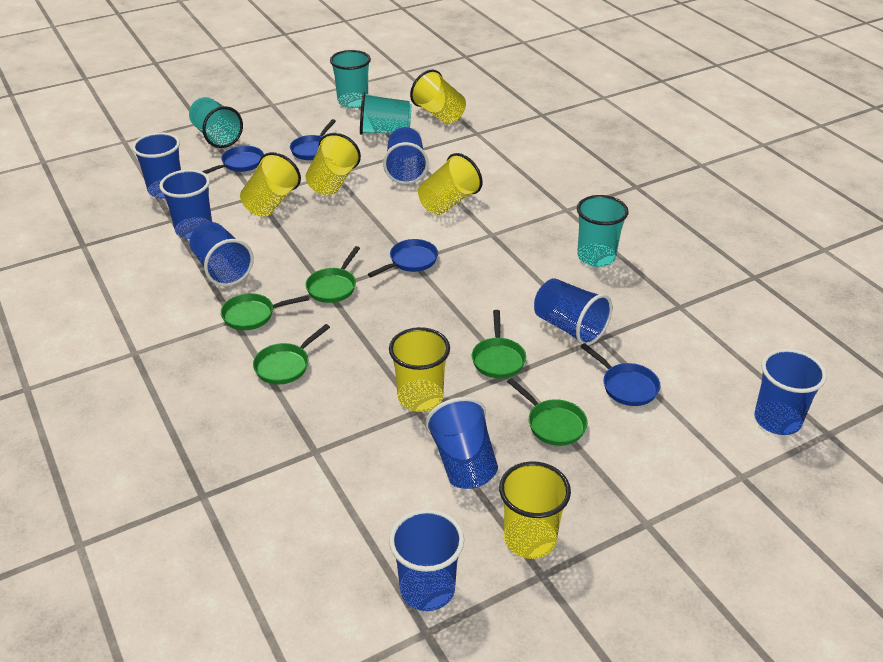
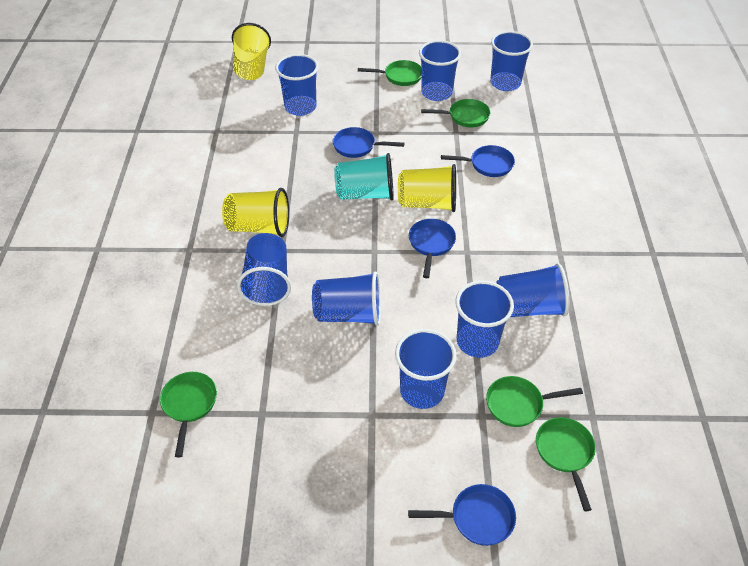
turquoise cup: [189,97,243,148] [330,50,371,108] [360,92,412,135] [577,195,629,267] = 4 -> [334,153,394,200] = 1
yellow cup: [240,152,301,217] [306,133,361,195] [389,327,450,412] [410,70,466,124] [418,153,483,215] [499,461,571,559] = 6 -> [222,188,289,237] [232,23,271,80] [398,164,456,212] = 3

